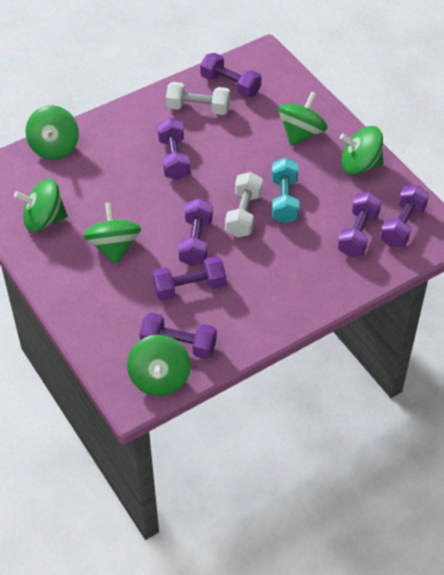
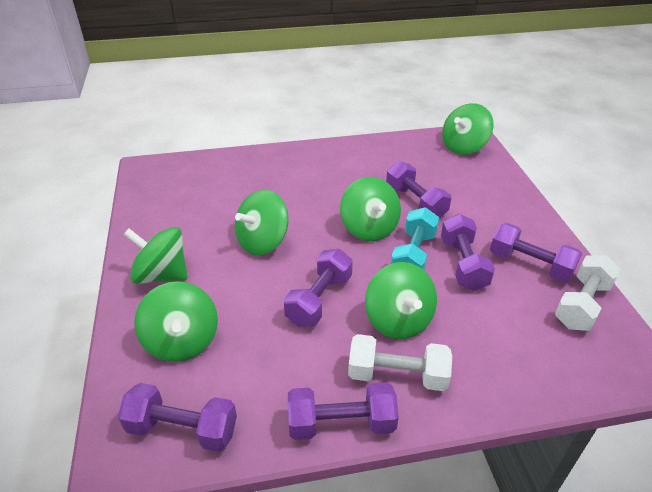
purple dumbbell: [140,313,217,359] [152,256,226,301] [157,117,190,180] [178,198,213,266] [200,53,261,98] [338,192,382,257] [380,185,429,247] = 7 -> [118,383,237,452] [284,249,353,327] [288,382,399,440] [386,161,451,219] [441,214,495,291] [490,223,582,282] = 6

